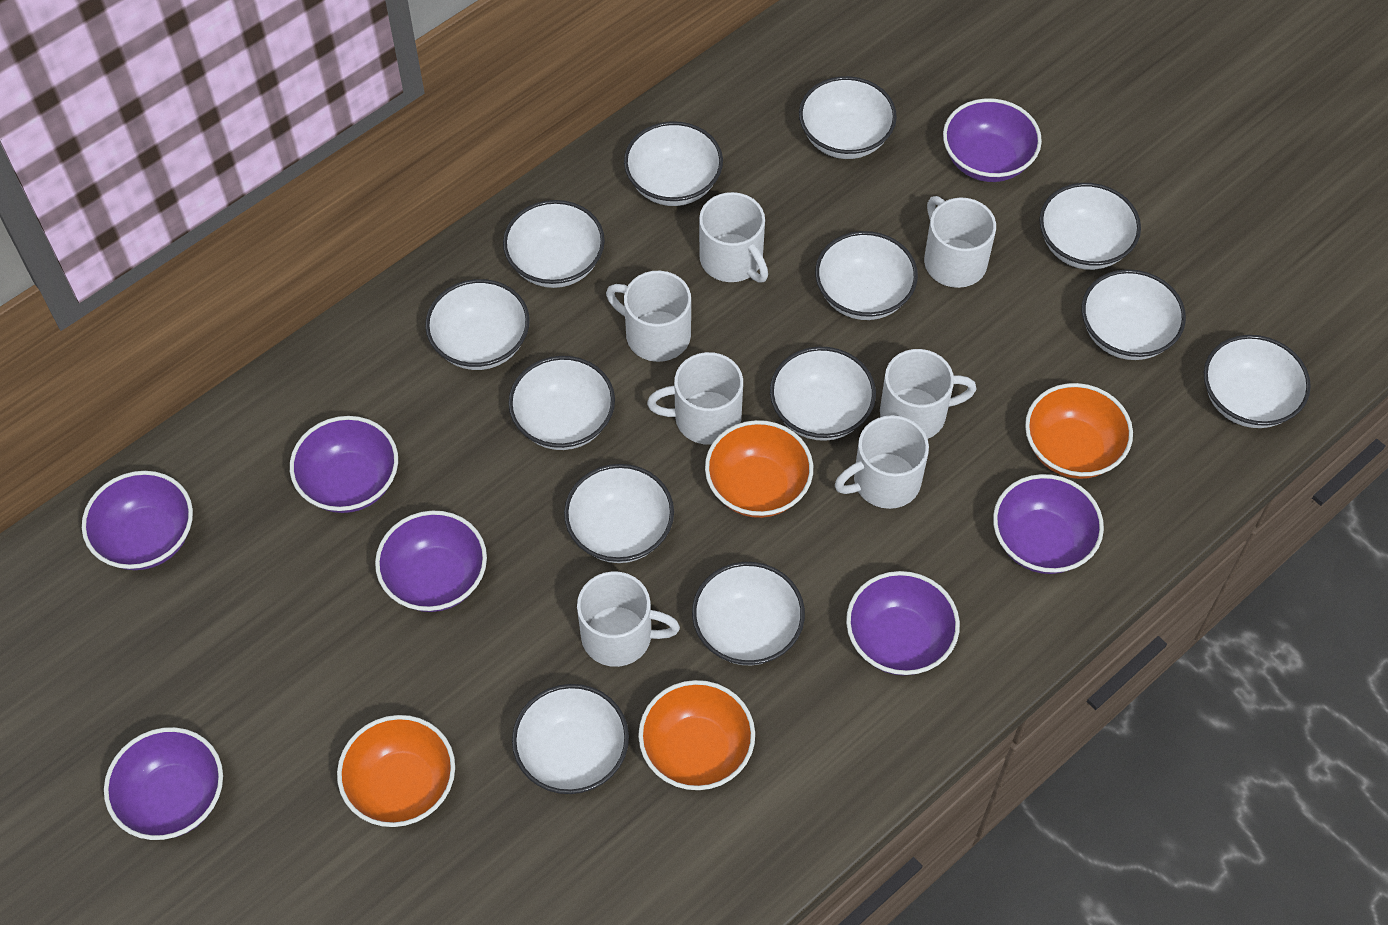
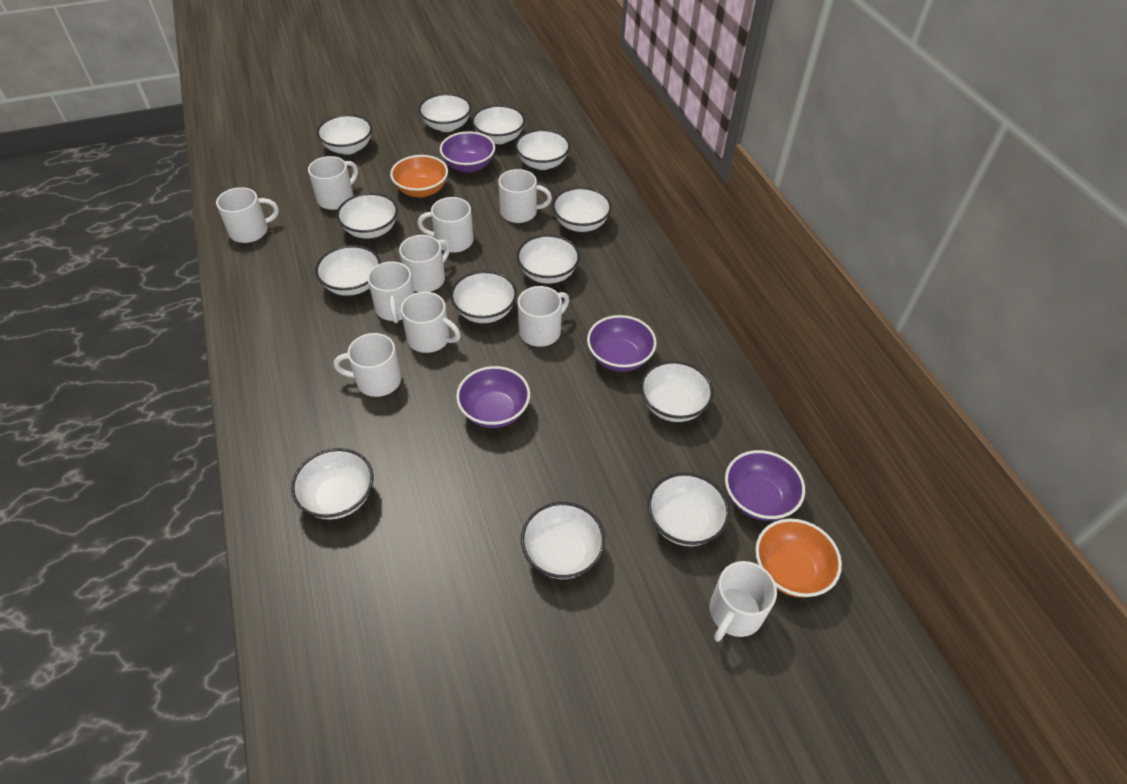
orange bowl: [337,715,455,827] [638,680,755,790] [705,420,813,518] [1025,383,1133,479] = 4 -> [390,155,448,197] [755,518,842,597] = 2
purple bowl: [82,471,193,570] [104,727,223,840] [290,416,398,513] [375,510,487,612] [846,571,960,675] [943,98,1042,182] [993,474,1104,574] = 7 -> [440,131,495,173] [456,366,530,428] [587,315,656,372] [725,450,805,521] = 4
white mug: [577,571,680,667] [606,271,691,362] [647,352,743,445] [699,192,768,283] [835,415,929,509] [880,349,976,439] [924,196,996,288] = 7 -> [216,187,279,243] [308,156,358,210] [333,333,401,397] [367,261,414,323] [399,235,450,292] [401,292,461,353] [418,197,473,253] [498,169,552,223] [518,286,569,347] [710,561,777,642] = 10

